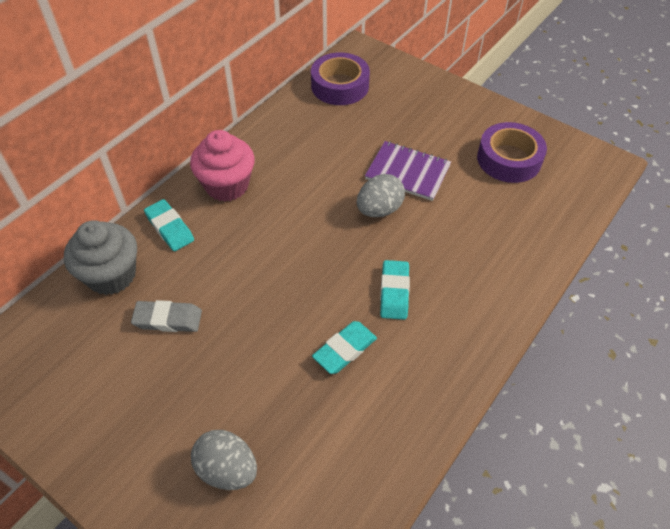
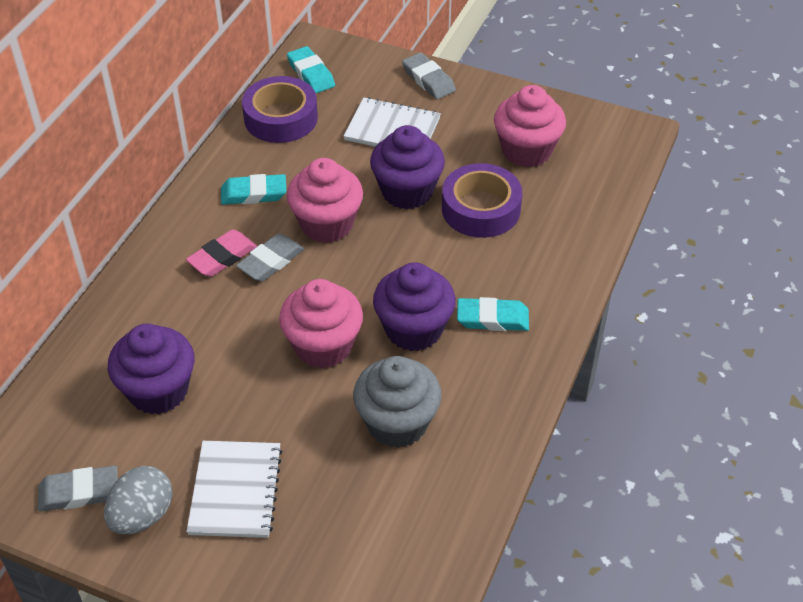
grey egg: [191,430,257,490] [357,174,405,217] = 2 -> [104,466,173,534] = 1
grey eraser: [131,300,202,332] = 1 -> [38,466,118,512] [236,233,304,282] [402,52,456,99] = 3
pink cupcake: [190,130,255,202] = 1 -> [279,279,363,369] [287,158,363,243] [494,85,566,167] = 3
pink eraser: none = 0 -> [186,230,257,277] = 1
purple cupcake: none = 0 -> [108,324,195,414] [370,125,445,209] [373,262,456,351] = 3
purple notebook: [365,141,451,201] = 1 -> none = 0
white notebook: none = 0 -> [186,441,283,538] [343,97,441,147] = 2

